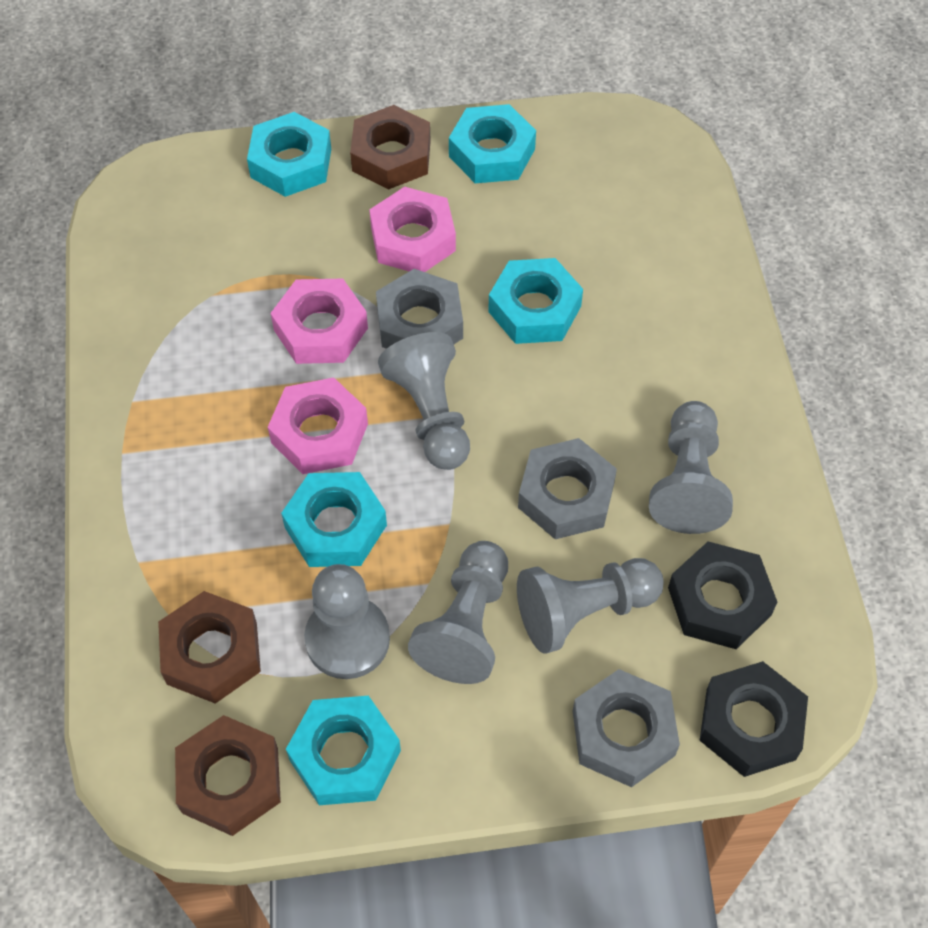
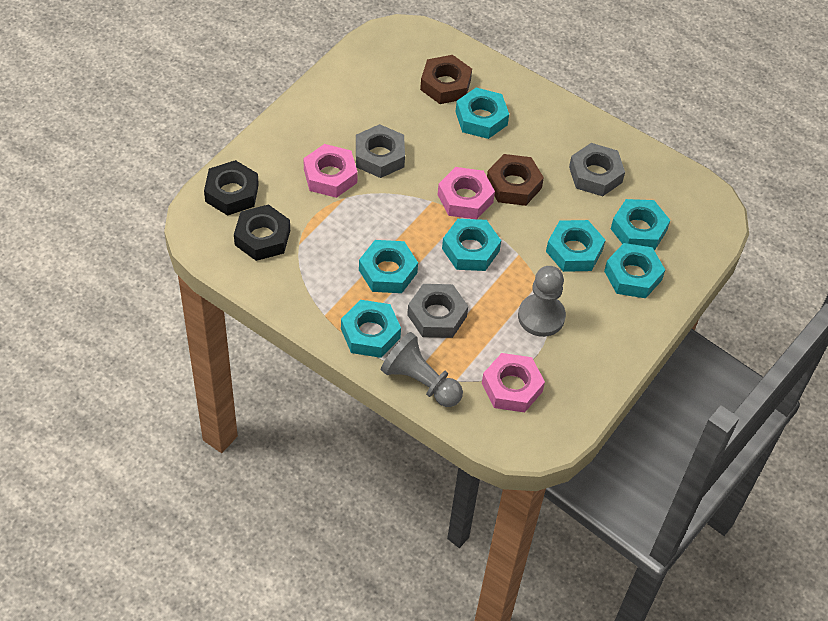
brown nut: [158,591,261,704] [175,715,281,836] [350,105,431,190] = 3 -> [420,55,472,104] [487,154,544,206] = 2
grey pawn: [304,564,390,679] [378,332,470,470] [408,541,508,684] [517,558,664,653] [649,401,733,534] = 5 -> [381,332,463,407] [518,266,566,337] = 2
turquoise nut: [247,112,331,197] [281,472,387,567] [286,696,401,805] [449,104,536,183] [488,258,583,344] = 5 -> [341,300,401,358] [359,240,418,293] [442,219,501,271] [456,88,509,139] [546,220,605,272] [604,243,665,298] [611,199,670,250] = 7

